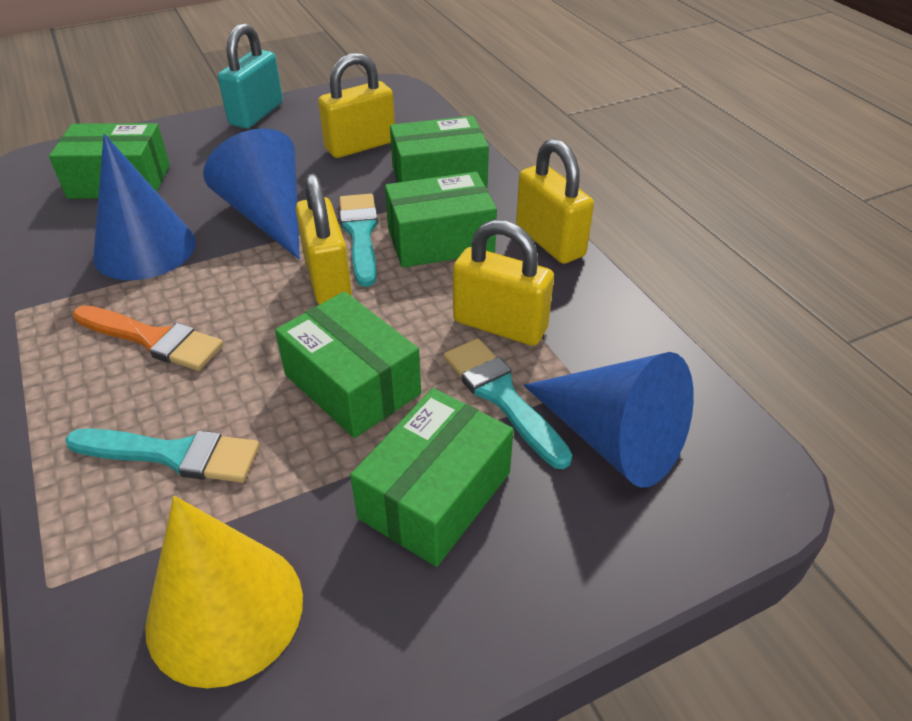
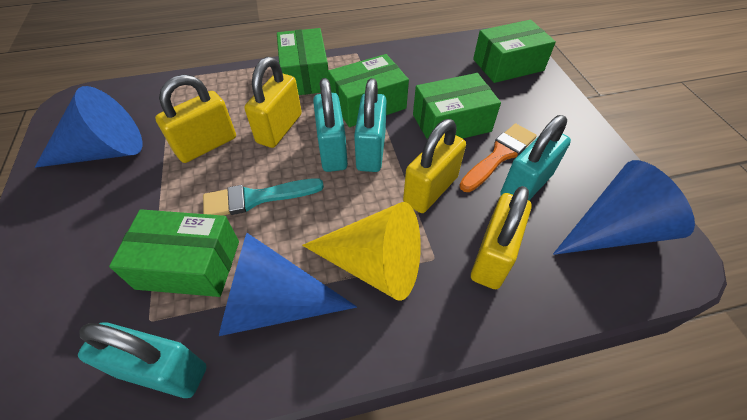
turquoise brush: [65,428,260,483] [339,194,378,287] [444,338,572,469] = 3 -> [203,178,324,216] = 1
turquoise padlock: [218,23,283,128] = 1 -> [78,322,207,398] [313,78,348,172] [354,78,387,172] [500,115,571,200] = 4

